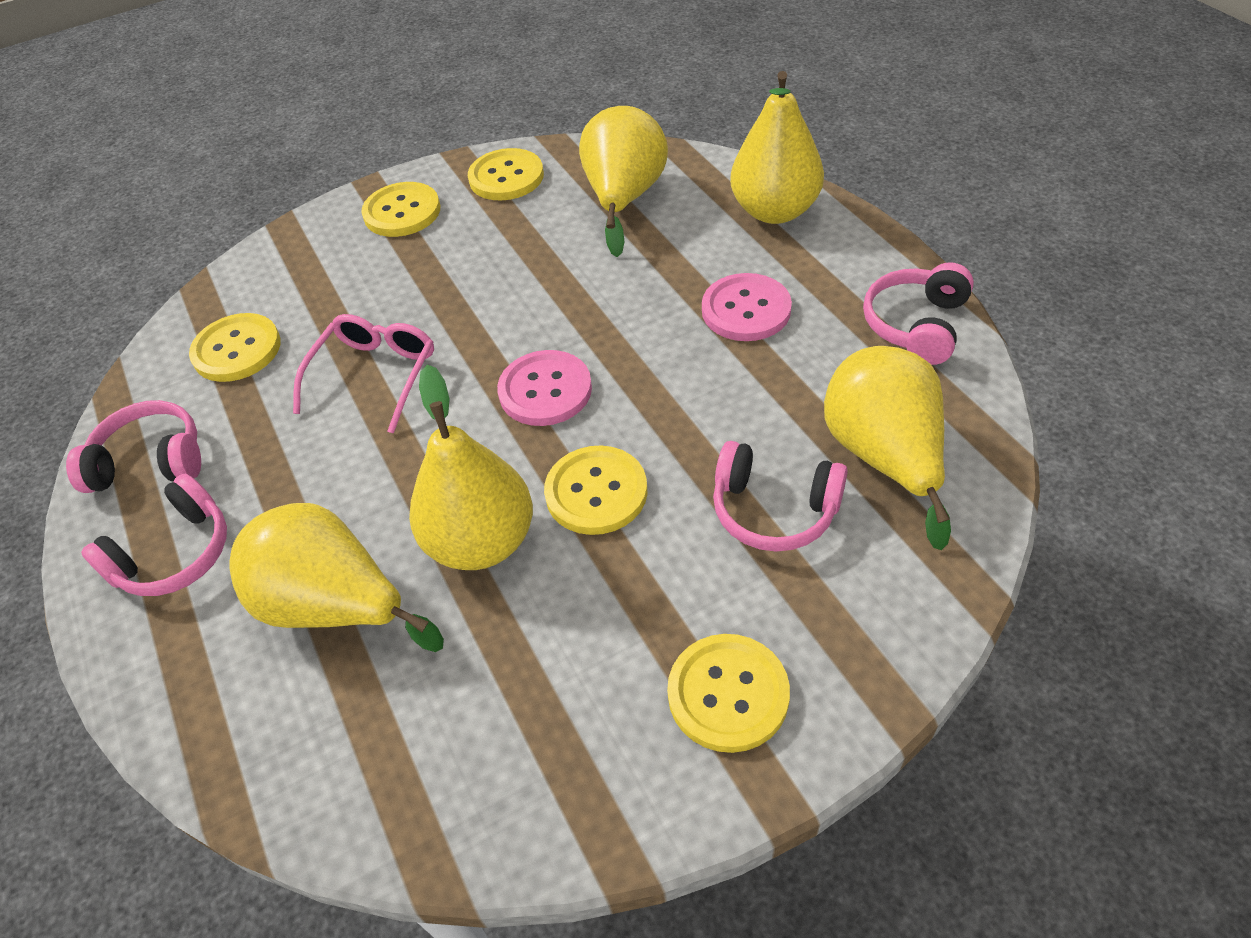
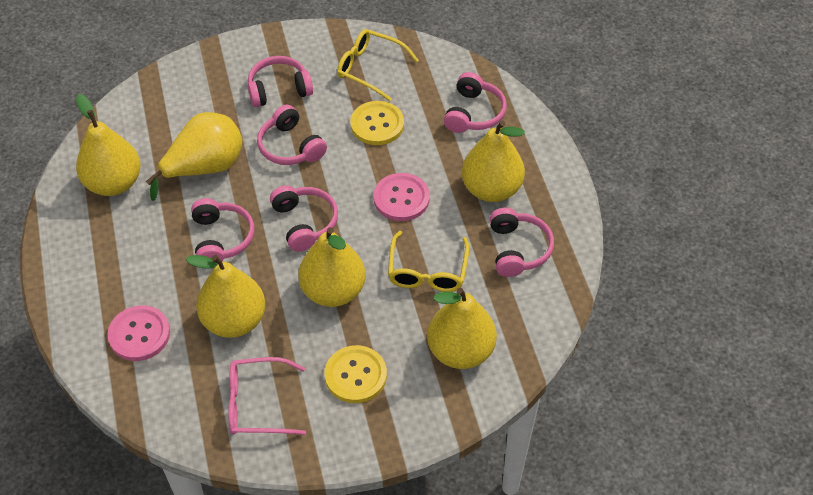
pink headphones: [66,400,201,493] [81,474,227,596] [713,441,848,552] [863,262,974,365] = 4 -> [191,198,255,261] [248,56,313,107] [257,105,327,165] [270,185,338,252] [444,72,507,133] [490,208,554,277] = 6
yellow button: [189,313,281,382] [361,182,440,237] [468,148,544,200] [544,446,647,535] [667,634,790,753] = 5 -> [325,345,387,403] [350,101,404,145] = 2
yellow glasses: none = 0 -> [337,29,419,101] [388,231,469,292] = 2
yellow pear: [229,503,444,652] [409,365,533,570] [579,106,668,257] [730,71,824,224] [824,346,951,550] = 5 -> [76,94,141,196] [146,112,242,201] [186,255,266,338] [298,227,366,307] [427,288,497,369] [462,121,525,202] = 6

